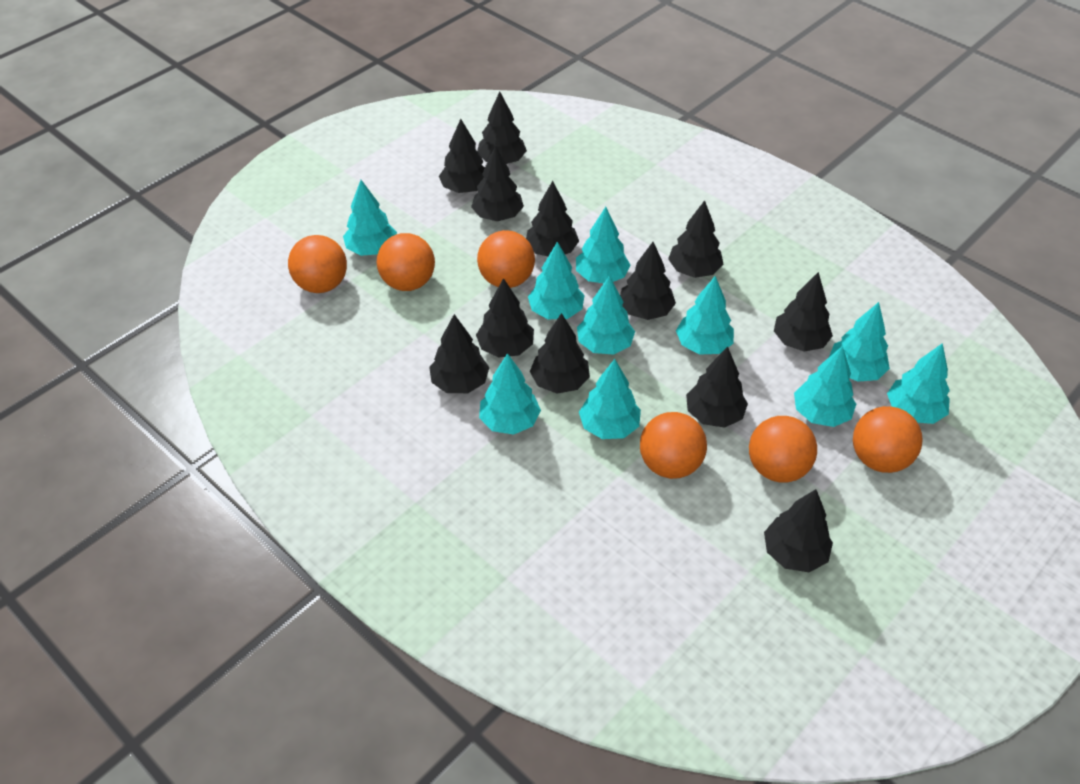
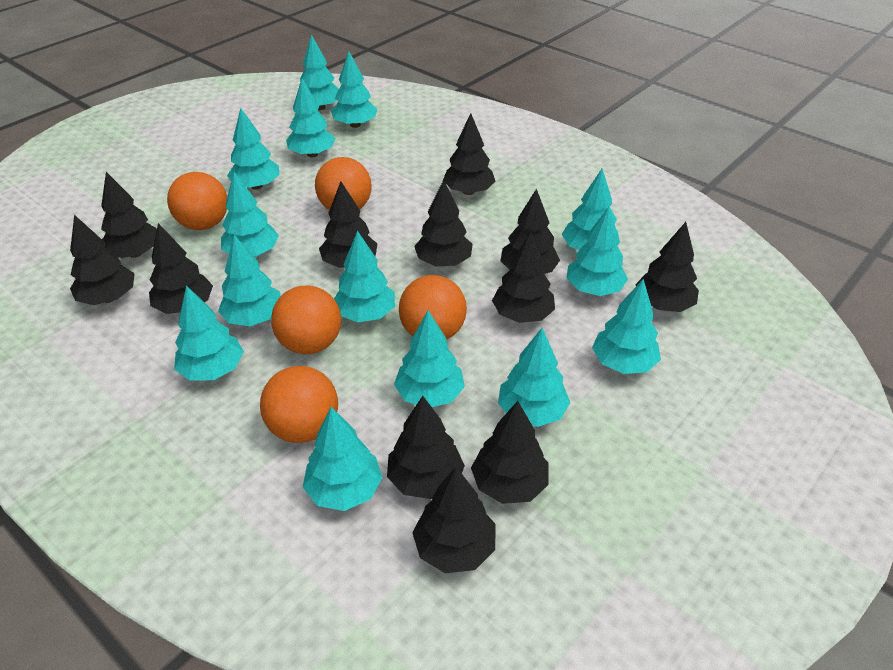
orange ball: [288,235,347,293] [377,233,435,291] [477,230,535,288] [640,412,707,479] [749,416,817,483] [853,406,922,473] = 6 -> [167,172,227,230] [260,366,338,443] [271,285,341,354] [315,157,372,210] [399,275,467,340] = 5
turquoise tree: [343,180,397,256] [479,353,541,435] [528,242,584,319] [576,207,630,283] [577,275,635,355] [579,359,641,439] [676,276,734,355] [794,346,856,427] [829,302,890,382] [887,343,950,424] = 10 -> [174,285,244,381] [218,235,281,326] [221,172,279,257] [227,108,279,190] [286,79,335,157] [300,34,339,110] [303,407,383,511] [331,51,378,128] [334,230,395,322] [394,311,465,407] [498,328,570,427] [562,168,620,250] [566,207,628,296] [592,279,661,374] = 14

